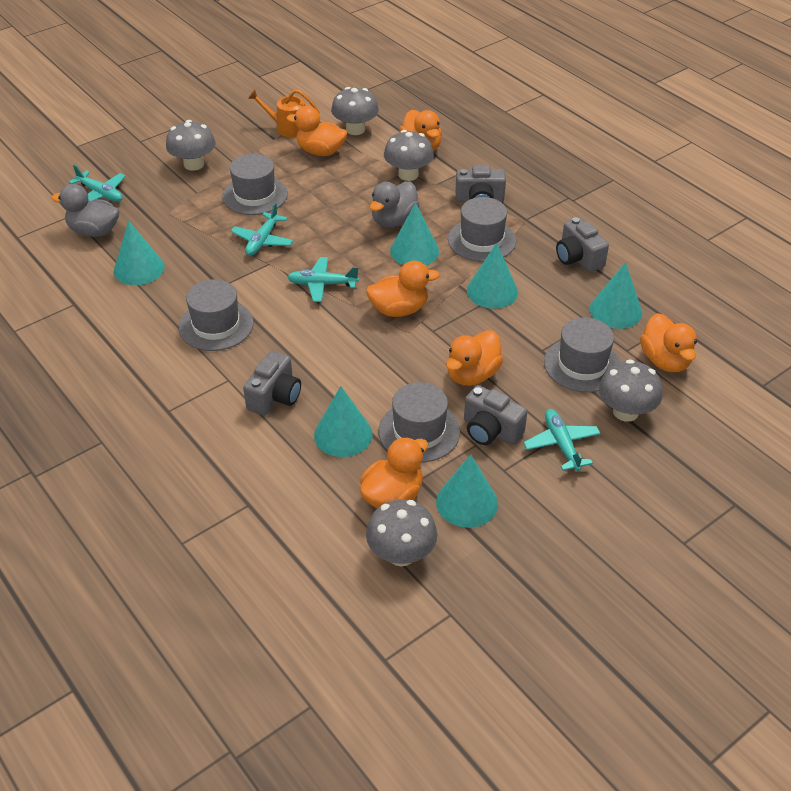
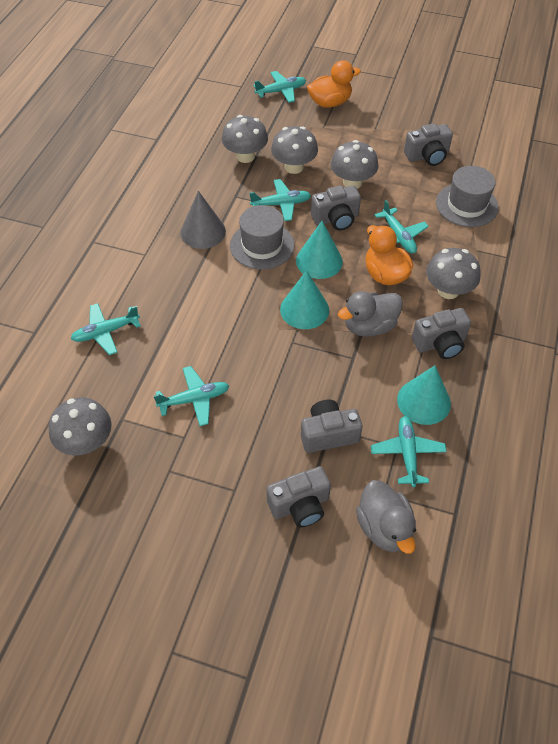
grey camera: [243,351,301,416] [455,165,506,203] [464,385,528,445] [556,217,609,272] = 4 -> [267,466,331,527] [301,400,362,453] [311,185,361,230] [404,123,453,166] [412,308,471,359] = 5
grey cone: none = 0 -> [180,191,226,249] = 1
grey hat: [179,279,254,351] [222,154,288,215] [379,382,460,463] [448,197,516,262] [544,318,621,392] = 5 -> [230,205,295,270] [436,166,499,227] = 2
orange duck: [286,106,347,156] [360,437,428,508] [366,261,440,317] [399,110,442,151] [446,330,503,386] [640,313,697,372] = 6 -> [307,60,361,108] [365,225,413,285] = 2
orange watering can: [248,90,320,137] = 1 -> none = 0
turquoise cone: [114,220,164,285] [314,386,373,457] [390,203,439,265] [436,455,498,528] [467,243,518,309] [590,262,642,329] = 6 -> [280,270,329,329] [296,221,343,279] [397,366,451,425] = 3
turquoise plane: [69,165,126,202] [231,202,293,256] [287,257,359,302] [523,409,601,471] = 4 -> [71,303,141,355] [154,366,229,426] [249,179,311,221] [253,71,306,103] [371,416,447,487] [374,200,429,253] = 6

